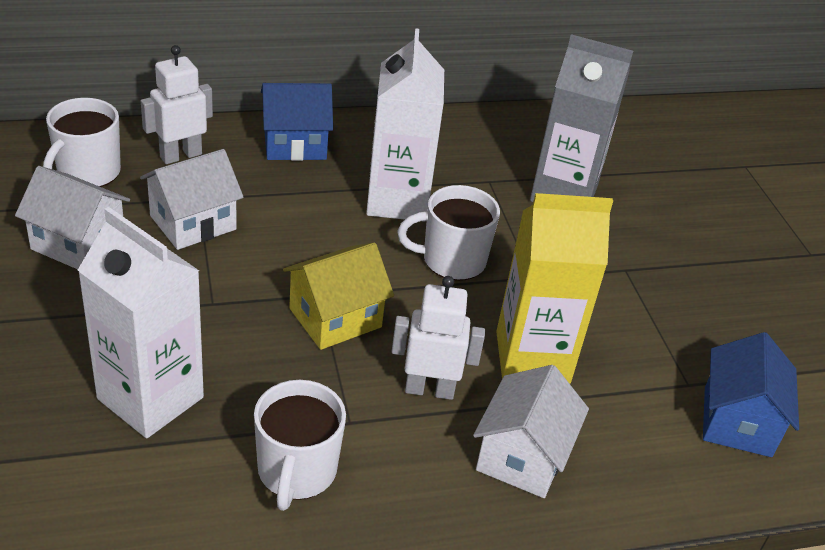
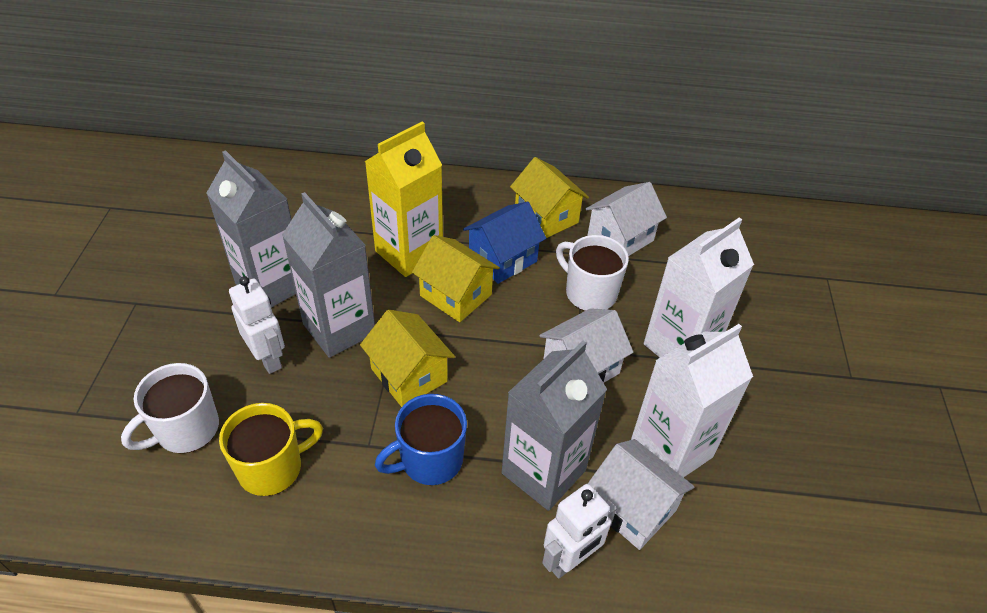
blue house: [261,83,333,161] [703,332,799,457] = 2 -> [463,202,546,284] = 1
blue mug: none = 0 -> [375,394,467,485] = 1
grey carton: [530,34,633,202] = 1 -> [206,150,296,308] [282,192,375,358] [502,341,607,511] = 3
white mug: [43,98,121,187] [254,380,346,511] [397,185,500,281] = 3 -> [121,363,219,453] [556,235,629,311] = 2
yellow house: [283,242,394,350] = 1 -> [360,310,455,407] [412,235,500,322] [510,157,589,238] = 3
yellow mug: none = 0 -> [219,403,323,496] = 1

